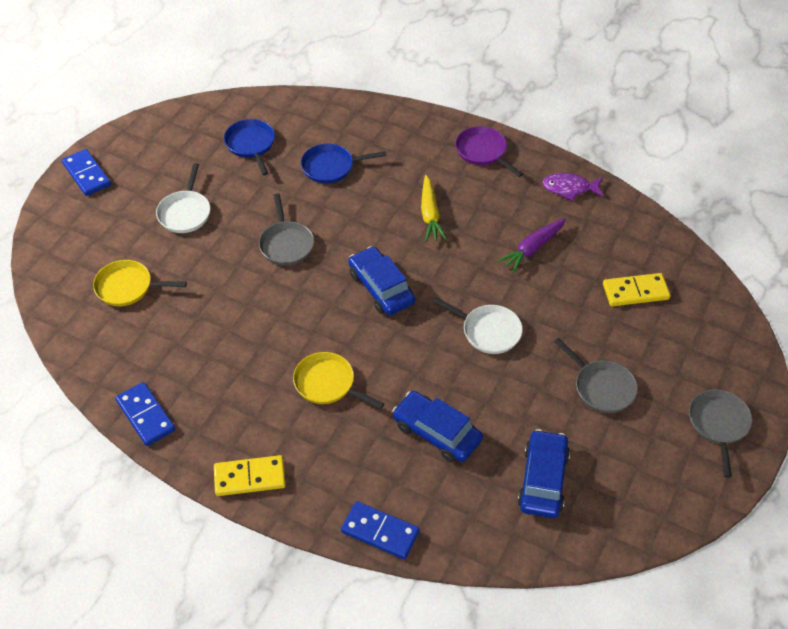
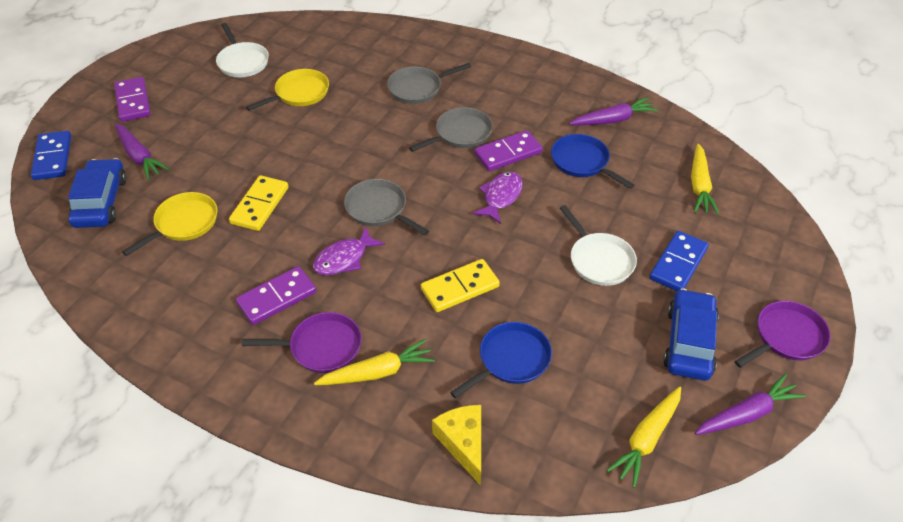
blue car: [348,246,415,315] [392,391,483,463] [518,429,570,518] = 3 -> [68,158,127,228] [663,288,719,381] = 2
blue domino: [62,149,111,196] [115,382,175,446] [341,501,420,560] = 3 -> [31,131,71,180] [649,231,709,291] = 2
purple carrot: [497,218,566,273] = 1 -> [115,124,169,180] [569,97,658,125] [695,374,806,435] = 3
purple domino: none = 0 -> [114,77,151,122] [235,266,317,325] [474,130,543,171] = 3
purple fish: [542,173,603,201] = 1 -> [313,227,385,275] [473,171,523,224] = 2
purple pan: [455,126,523,177] = 1 -> [242,312,362,373] [735,301,831,368] = 2
yellow carrot: [421,175,447,242] = 1 -> [314,339,435,385] [607,386,681,488] [691,144,719,214] = 3
yellow cheese: none = 0 -> [432,405,481,486] = 1

